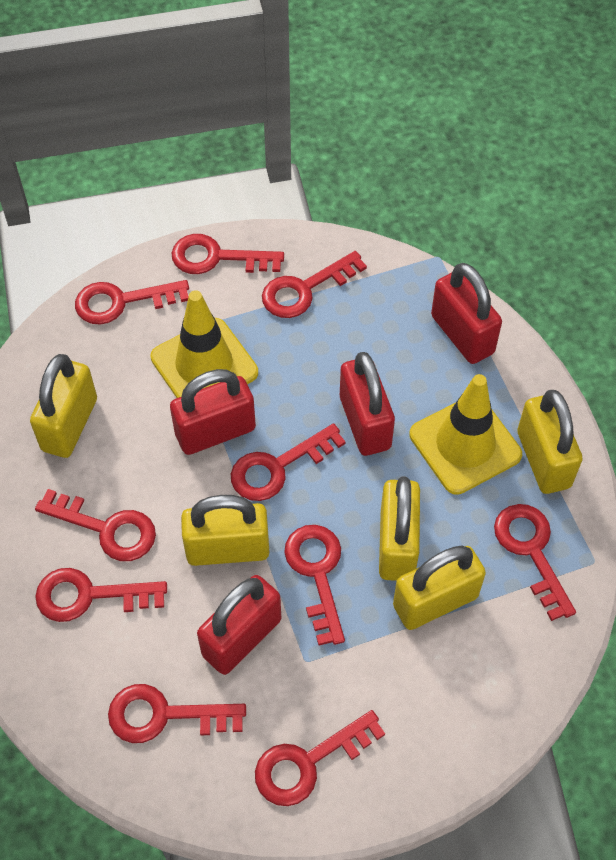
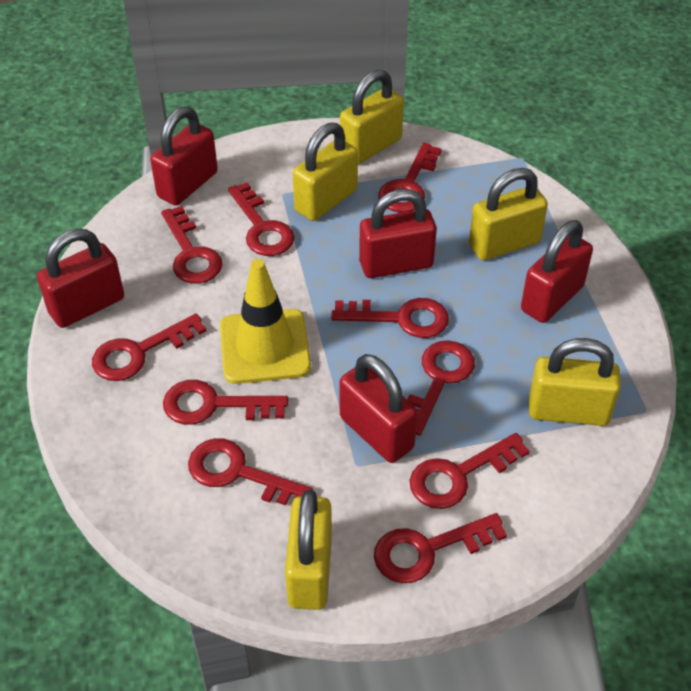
red padlock: [170,369,256,455] [197,575,281,675] [340,352,395,456] [431,263,502,364] = 4 -> [37,229,124,328] [150,106,218,206] [339,354,417,463] [359,189,437,278] [521,220,593,323] = 5
yellow traffic cone: [150,290,258,398] [409,374,522,495] = 2 -> [220,259,311,384] = 1

